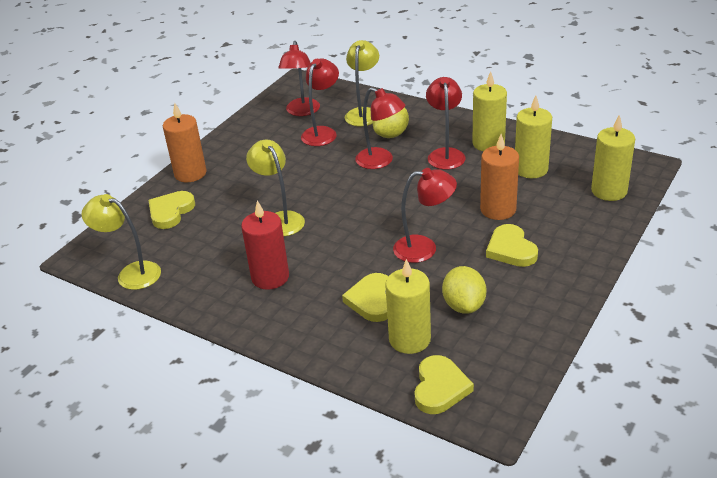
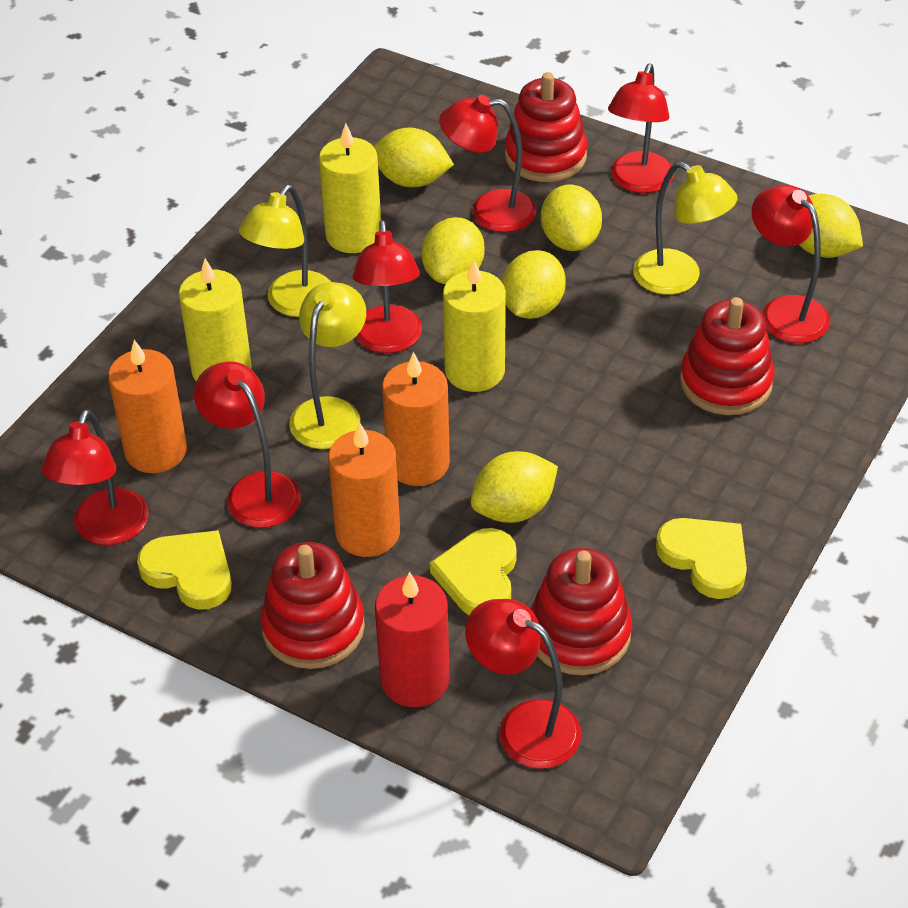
orange candle: [163,103,207,182] [480,134,519,220] = 2 -> [108,340,187,473] [328,422,400,557] [382,352,450,486] = 3
red lamp: [278,41,320,116] [301,59,339,146] [355,87,405,169] [393,168,457,263] [426,77,466,170] = 5 -> [41,409,149,545] [194,361,301,528] [353,220,422,353] [439,95,536,232] [465,599,582,769] [608,63,674,193] [752,185,830,343] = 7
red stacking toy: none = 0 -> [260,542,365,669] [505,72,587,182] [530,548,632,675] [680,297,774,415] = 4
yellow candle: [385,259,431,354] [472,71,507,151] [515,95,552,178] [591,115,635,201] = 4 -> [179,259,252,381] [319,123,381,253] [443,260,506,392] = 3
yellow heart: [149,191,195,229] [342,273,388,322] [414,355,474,414] [486,224,538,267] = 4 -> [137,530,232,610] [430,528,517,615] [656,518,747,599] = 3
yellow lemon: [373,107,409,138] [442,266,486,314] = 2 -> [373,127,454,187] [422,217,484,284] [471,451,558,523] [502,250,566,319] [541,185,602,251] [799,194,863,258] = 6

